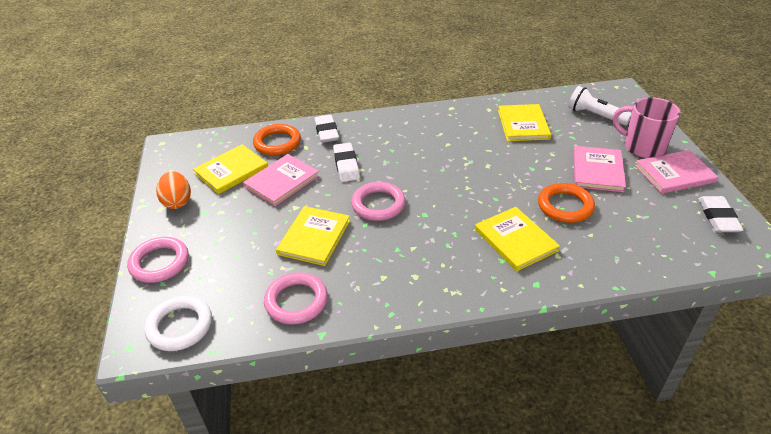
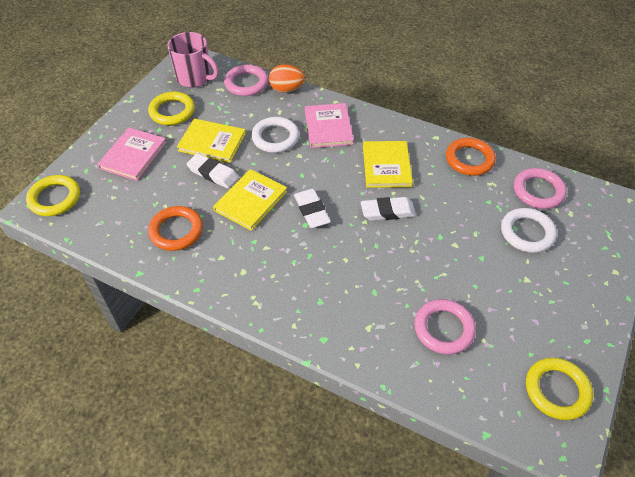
pink book: [243,154,319,206] [573,146,626,192] [635,150,718,194] = 3 -> [97,127,167,181] [305,103,354,148] = 2
white flashlight: [568,86,632,125] = 1 -> none = 0
white ring: [145,296,212,351] = 1 -> [251,117,299,153] [501,208,557,253] = 2
yellow book: [193,144,268,194] [276,206,350,266] [475,207,560,271] [498,104,551,141] = 4 -> [177,119,246,163] [213,169,287,231] [363,141,413,188] = 3
yellow ring: none = 0 -> [26,175,80,216] [148,92,195,125] [526,358,593,420] = 3

